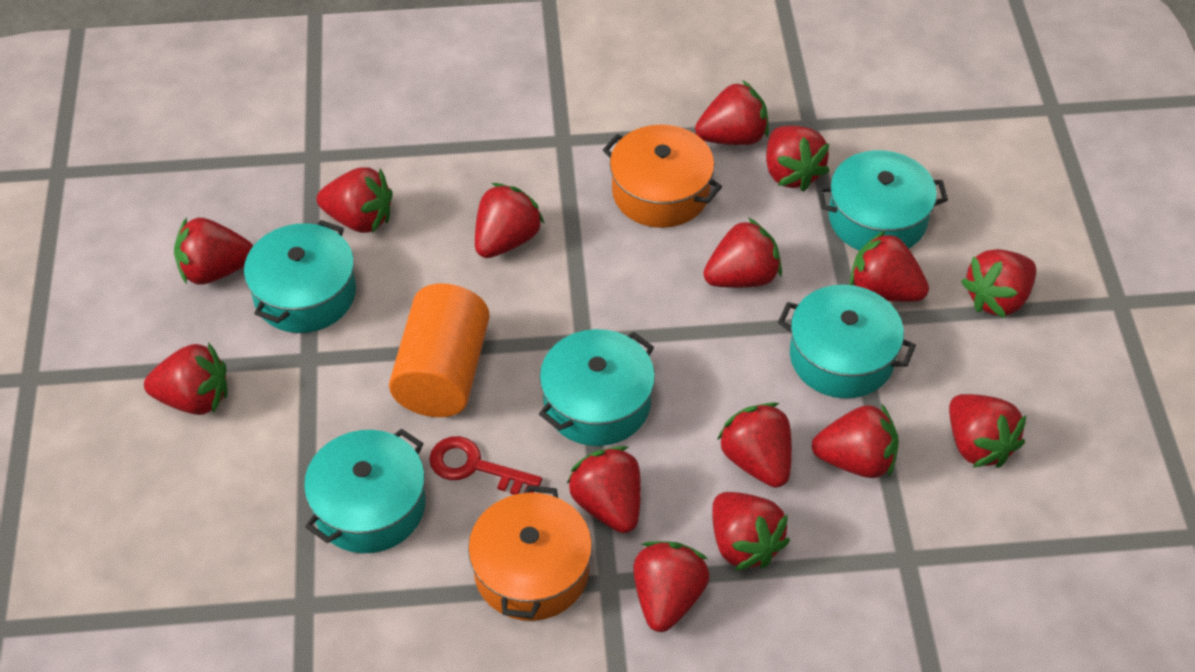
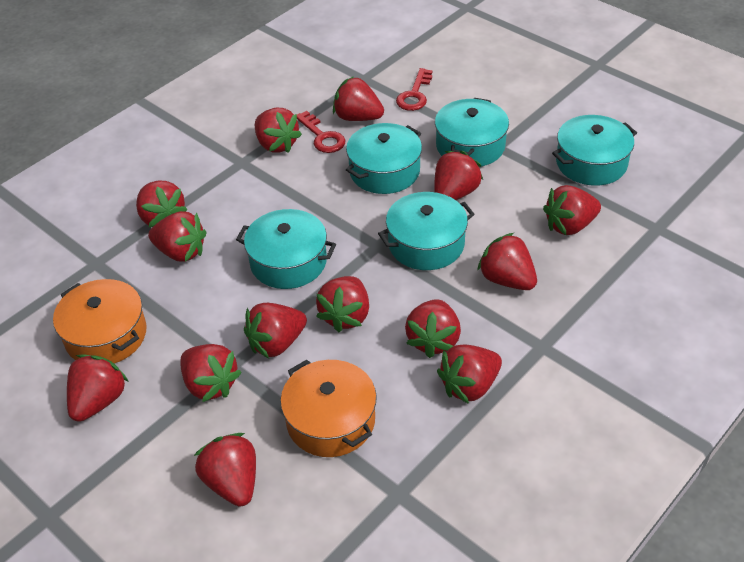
orange cylinder: [389,283,490,417] = 1 -> none = 0
red key: [429,436,542,495] = 1 -> [297,111,346,153] [396,68,432,111] = 2
red strawberry: [144,342,228,415] [174,217,254,285] [317,167,393,233] [475,183,544,258] [567,446,641,533] [633,541,710,632] [695,80,769,145] [703,218,782,288] [712,492,790,571] [717,402,792,488] [766,125,829,192] [812,403,899,478] [850,231,929,302] [949,394,1026,468] [961,249,1036,318] = 15 -> [67,355,129,422] [136,181,188,227] [148,211,207,262] [180,344,242,402] [194,433,256,507] [244,303,307,359] [255,108,302,153] [316,276,369,332] [333,76,384,121] [405,299,461,358] [434,151,483,200] [437,345,502,404] [477,233,537,290] [543,185,601,235] = 14

